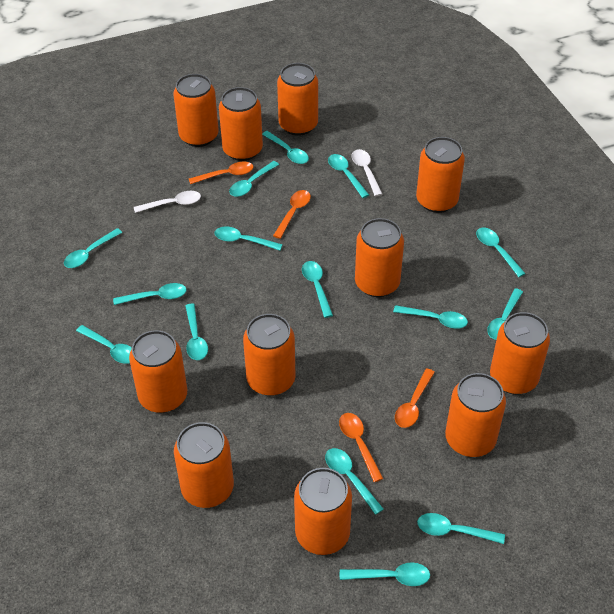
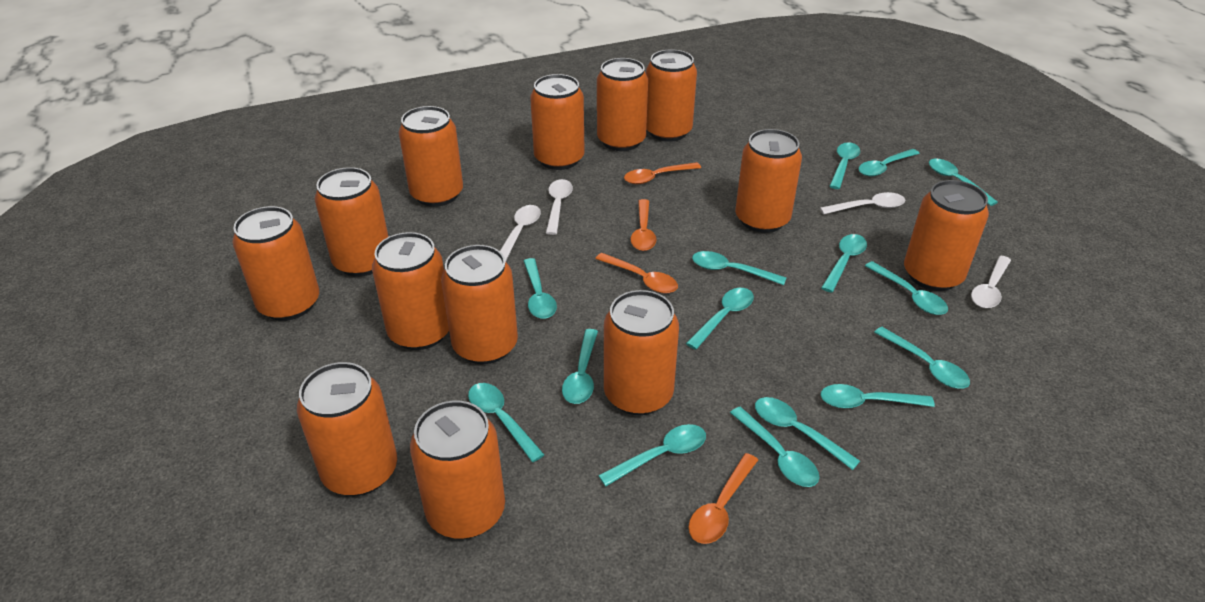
orange can: [129,330,188,413] [173,74,219,147] [174,422,234,508] [219,87,263,161] [243,314,296,396] [277,63,318,136] [294,468,352,555] [355,218,404,297] [416,137,465,213] [445,373,506,457] [490,312,550,394] = 11 -> [232,206,319,321] [297,362,397,496] [315,167,389,277] [372,232,449,350] [399,106,463,207] [410,401,505,539] [441,245,518,364] [530,74,585,170] [597,58,648,151] [604,290,679,415] [646,49,697,142] [735,129,802,233] [904,180,989,291] = 13
white spoon: [134,191,201,213] [352,149,382,196] = 2 -> [500,205,541,262] [546,179,573,235] [820,192,905,215] [971,256,1011,308] = 4

